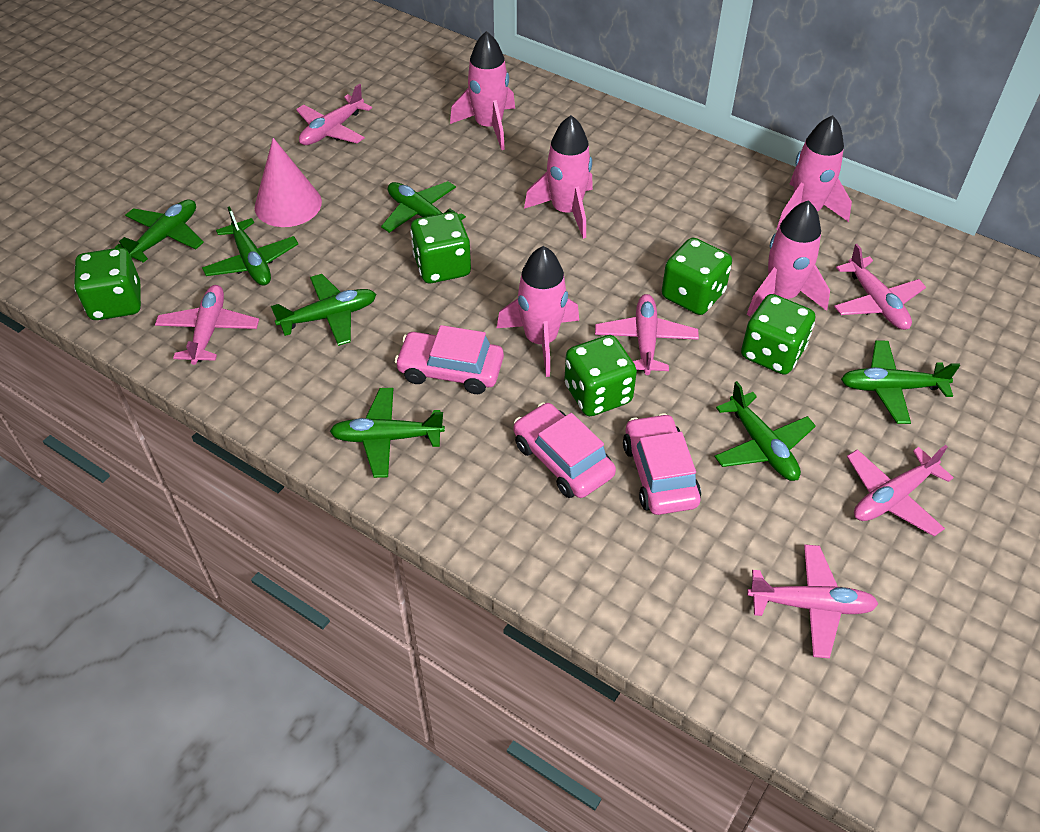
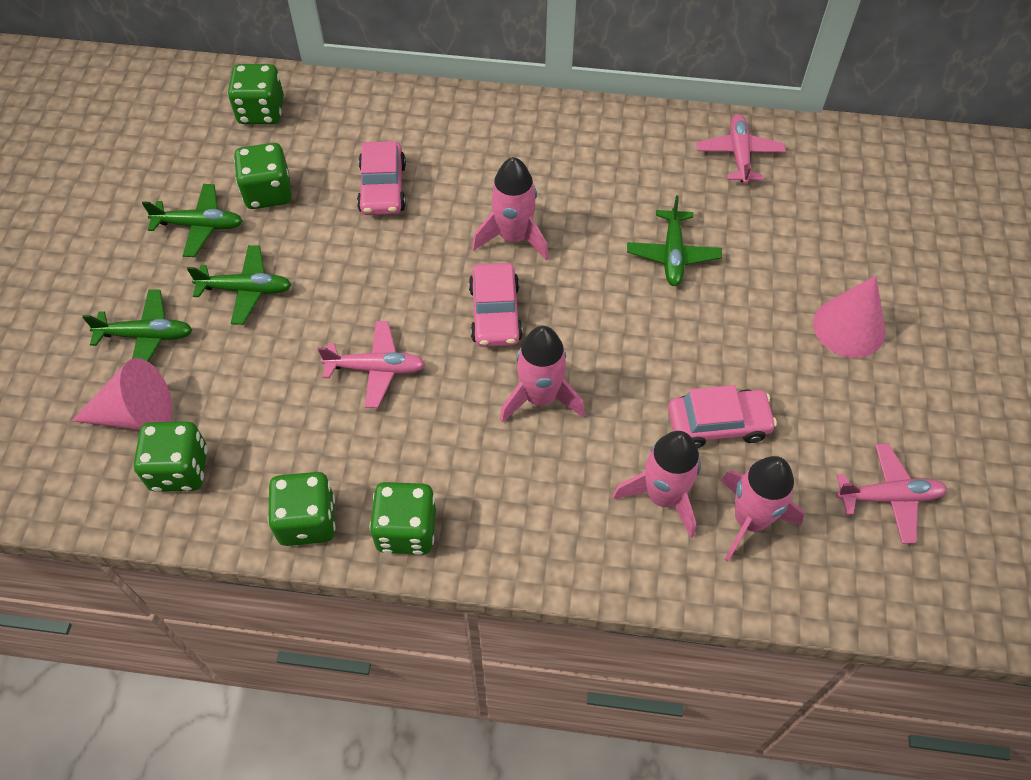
green plane: [115,199,204,263] [202,206,298,286] [271,274,376,346] [330,388,445,478] [381,181,466,233] [714,381,816,481] [841,341,960,424] = 7 -> [82,290,192,362] [142,184,243,257] [187,245,292,325] [627,195,722,286] = 4
pink cone: [255,138,322,227] = 1 -> [72,358,172,430] [813,275,885,358] = 2
pink plane: [155,285,259,365] [296,84,372,145] [595,294,699,375] [747,544,878,658] [834,244,926,330] [847,445,954,536] = 6 -> [318,321,425,408] [696,114,786,184] [836,443,947,544] = 3
pink rocket: [450,31,515,150] [497,246,579,377] [524,115,593,239] [747,200,830,317] [776,115,852,230] = 5 -> [472,157,548,260] [500,326,585,423] [613,431,701,538] [721,456,804,562] = 4

